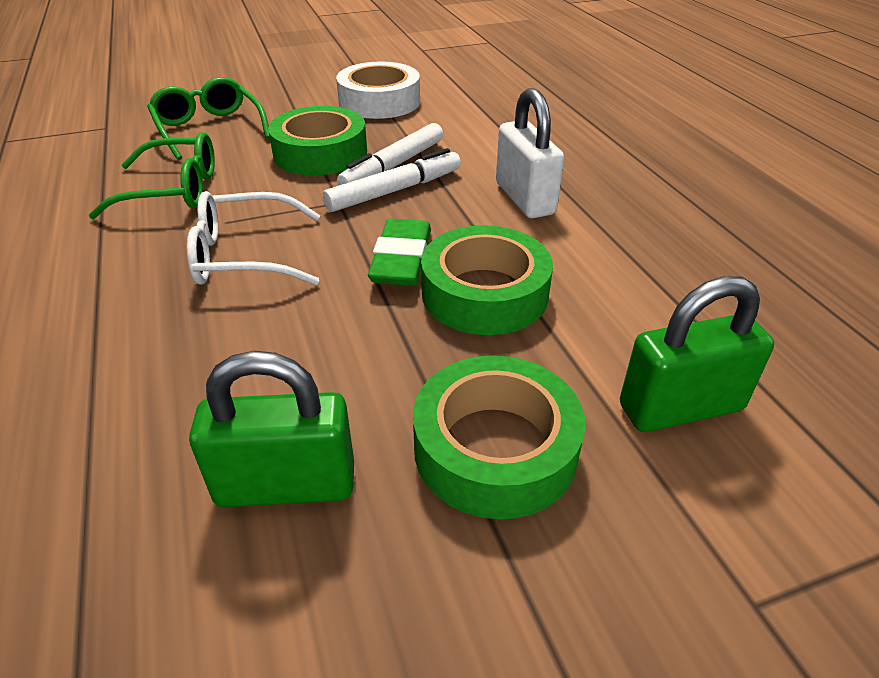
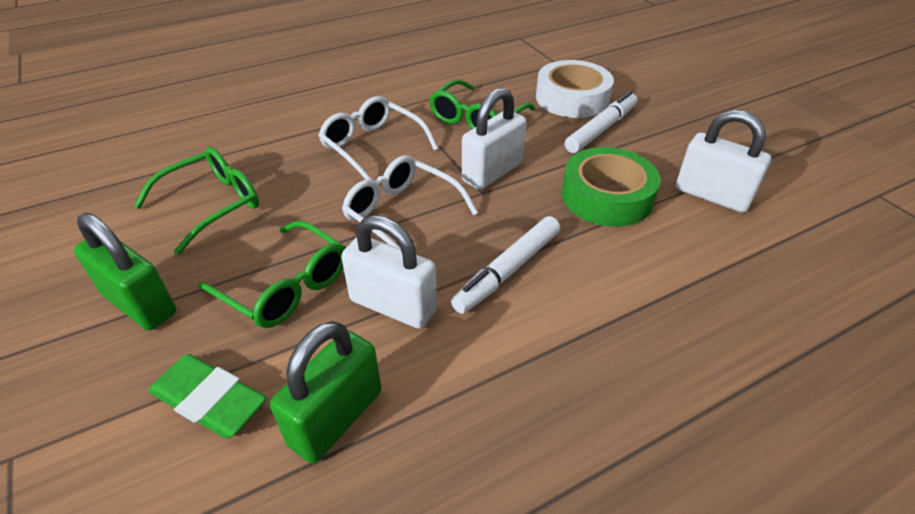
green glasses: [89,132,215,219] [147,77,270,160] = 2 -> [134,147,259,255] [198,221,346,328] [429,79,535,130] = 3
green tape: [268,106,367,176] [413,355,585,519] [421,225,553,335] = 3 -> [562,147,661,227] = 1
white glasses: [187,191,320,285] = 1 -> [318,96,438,180] [342,155,478,249] = 2
white padlock: [496,88,564,218] = 1 -> [341,215,437,329] [462,88,527,190] [676,110,771,213] = 3

